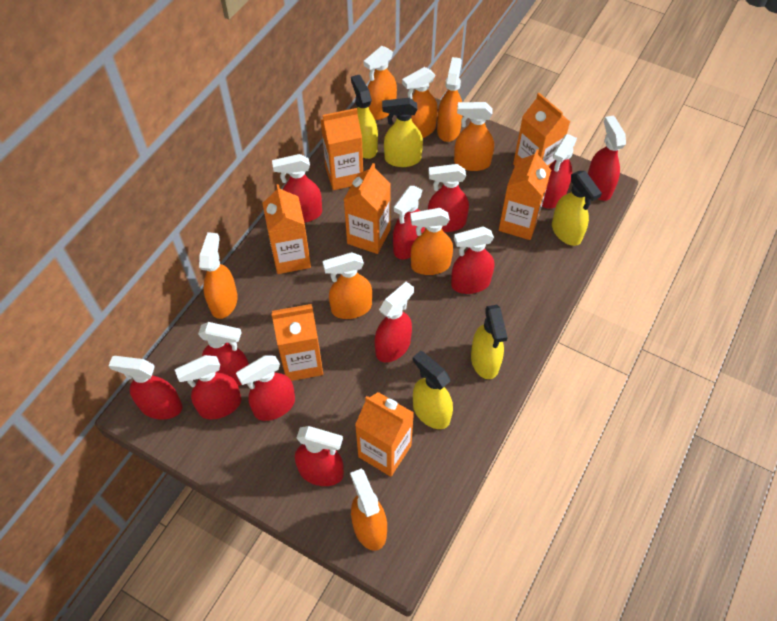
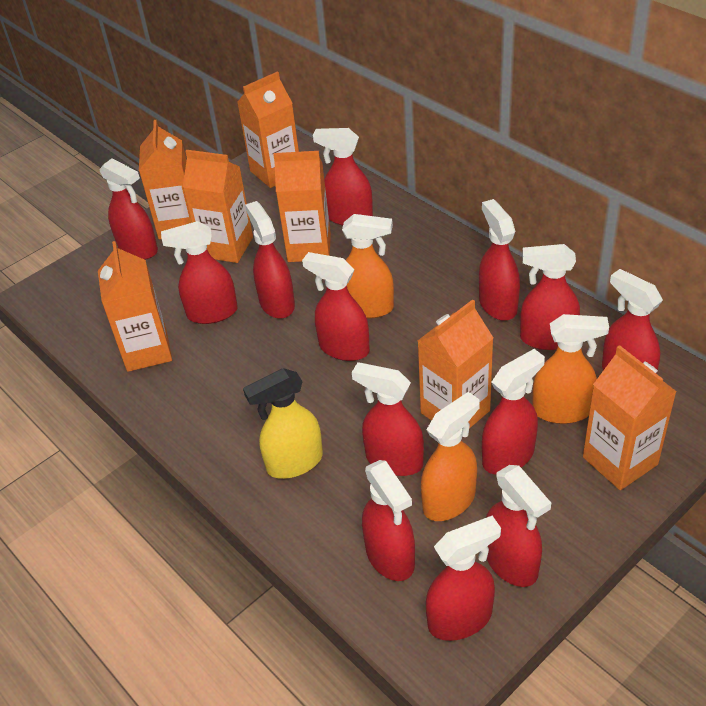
orange spray bottle: [199,232,238,319] [323,252,372,319] [350,469,387,551] [364,46,397,120] [402,67,438,138] [410,208,453,275] [437,57,463,142] [454,102,494,171] = 8 -> [342,214,394,318] [421,392,480,521] [532,314,609,424] = 3
red spray bottle: [108,356,182,419] [175,355,241,419] [198,322,249,386] [236,356,295,421] [272,154,322,223] [295,426,344,486] [375,281,414,362] [393,186,425,259] [428,164,469,232] [451,227,494,294] [542,134,577,209] [588,116,626,201] = 12 -> [100,158,158,260] [161,221,238,324] [245,201,295,319] [302,252,370,361] [313,128,373,226] [352,362,424,476] [362,460,415,581] [426,515,501,641] [479,199,520,321] [482,349,545,475] [486,465,551,587] [520,244,580,350] [602,269,663,374] = 13
yellow spray bottle: [351,75,378,159] [382,98,423,167] [412,351,453,429] [471,305,508,379] [552,171,602,246] = 5 -> [243,368,323,479] = 1

